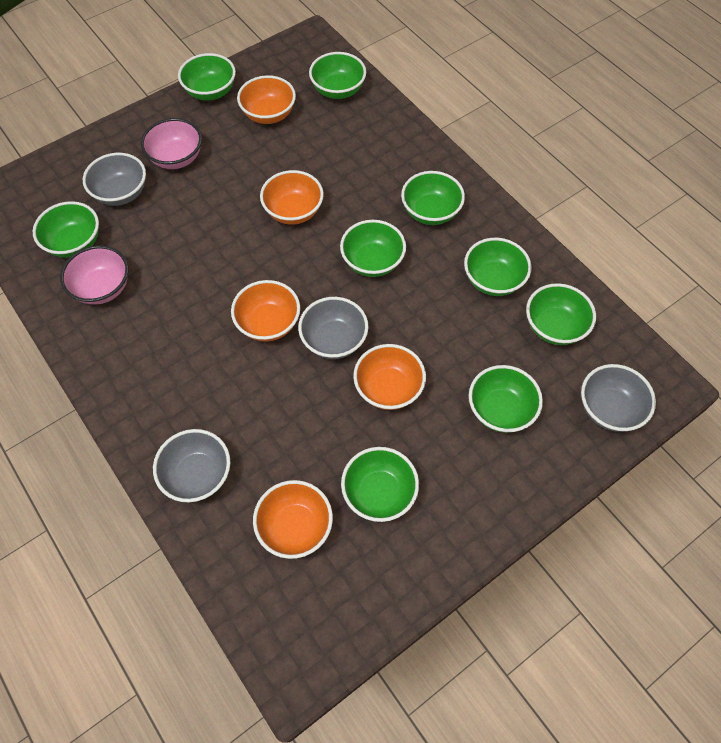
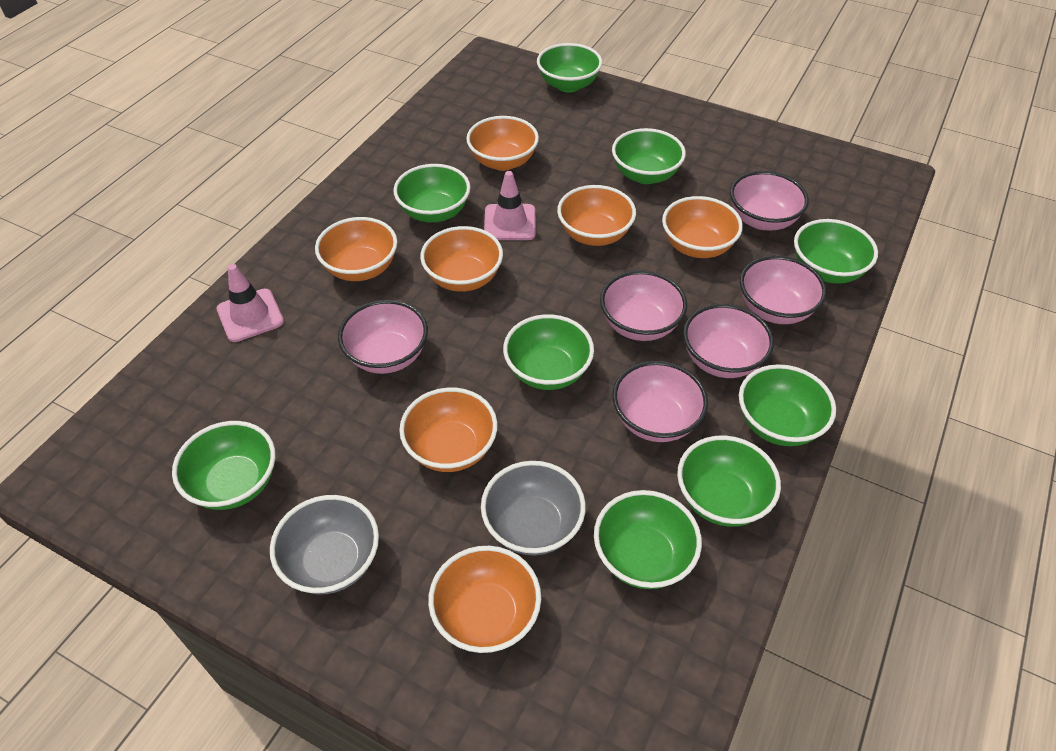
grey bowl: [83,153,146,206] [153,429,230,502] [298,297,368,359] [581,364,656,432] = 4 -> [270,495,379,594] [481,461,586,555] = 2
orange bowl: [231,280,300,342] [237,75,296,124] [253,480,333,559] [260,170,324,225] [353,344,426,410] = 5 -> [315,217,397,281] [399,388,498,472] [420,226,503,292] [428,546,541,653] [466,116,539,171] [557,185,636,246] [662,196,743,258] = 7
pink bowl: [60,245,129,305] [141,118,202,169] = 2 -> [338,300,428,374] [600,270,687,341] [612,361,708,442] [683,304,774,378] [730,171,809,231] [740,256,826,324] = 6
pink traffic cone: none = 0 -> [217,264,284,342] [484,171,536,240] = 2

